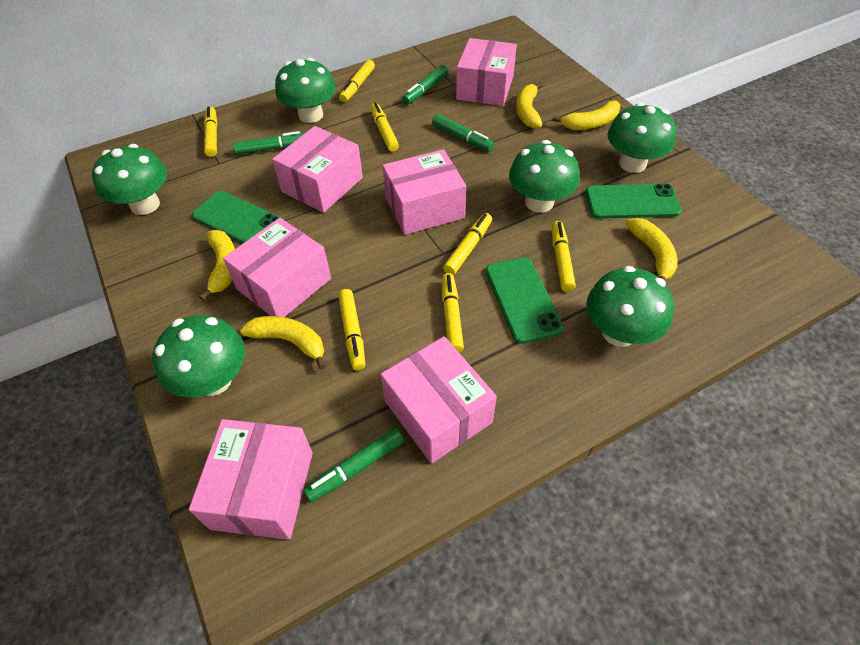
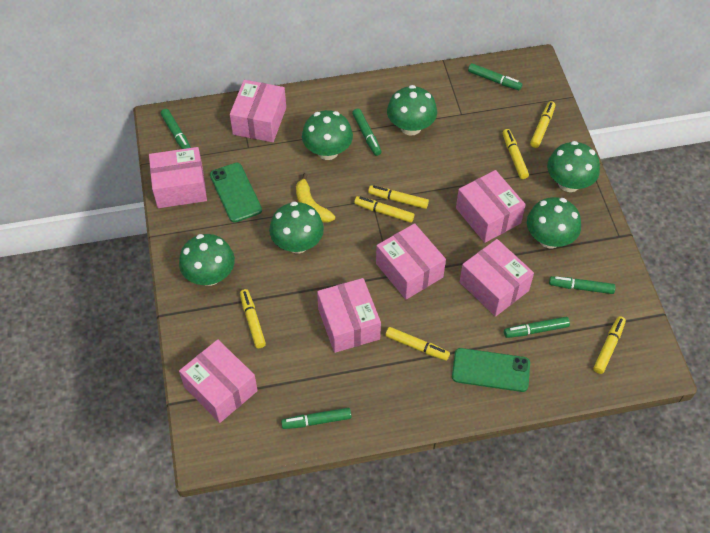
green marker: [233,131,305,155] [303,428,404,502] [402,65,448,104] [432,114,494,151] = 4 -> [161,109,191,149] [281,408,352,429] [352,108,382,156] [468,63,522,90] [504,317,570,338] [549,276,616,294] = 6
green phone: [192,191,283,243] [486,257,564,344] [586,184,682,219] = 3 -> [210,163,262,223] [452,348,530,392] = 2
pink box: [189,419,313,540] [223,218,331,317] [272,126,363,213] [381,336,497,463] [382,149,466,235] [456,38,517,106] = 6 -> [149,147,207,208] [179,339,258,423] [230,80,286,142] [317,278,381,353] [376,223,446,300] [456,170,526,243] [460,239,534,317] = 7
yellow banana: [199,230,235,301] [240,316,326,369] [516,82,543,129] [552,100,620,130] [626,218,678,280] = 5 -> [296,173,335,222] = 1

